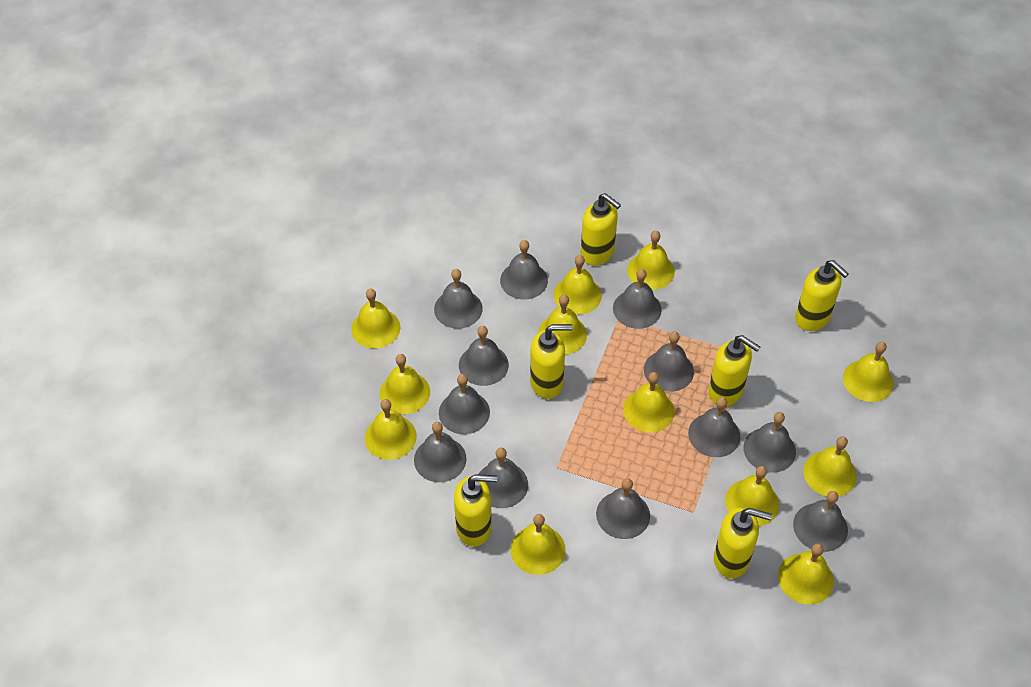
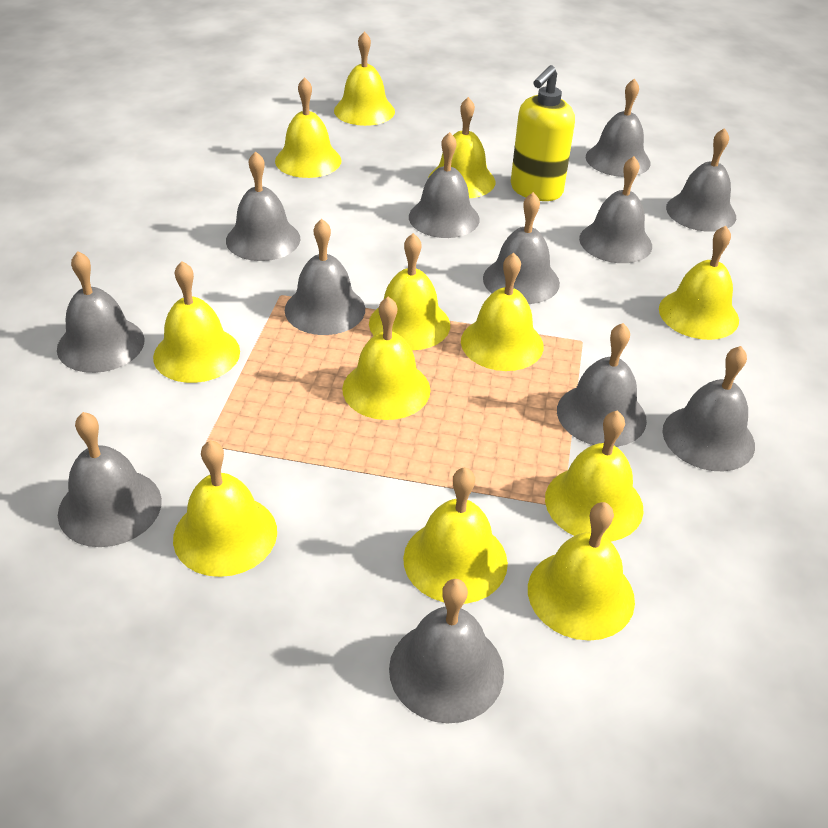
yellow soap dispenser: [454,474,497,547] [530,324,572,399] [581,193,621,266] [708,335,760,406] [714,508,772,579] [795,260,849,331] = 6 -> [511,65,575,201] = 1

